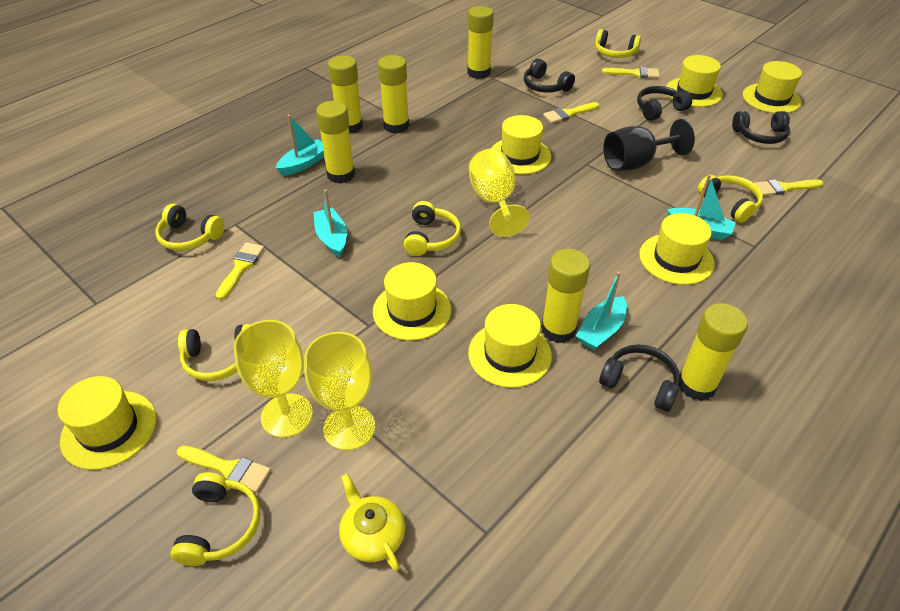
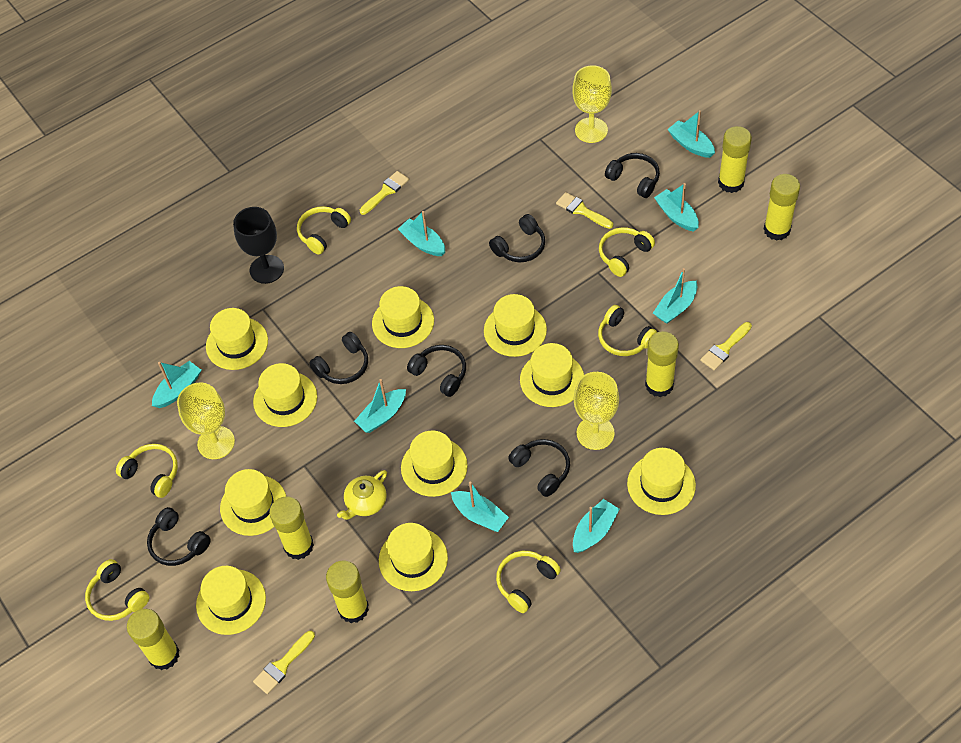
black headphones: [524,59,575,93] [599,345,680,412] [637,86,692,121] [732,111,790,144] = 4 -> [147,507,211,566] [309,332,368,384] [407,345,466,397] [489,214,545,262] [508,439,570,497] [605,153,660,198] = 6
turquoise boat: [276,115,324,176] [313,190,347,257] [576,271,627,350] [667,174,736,240] = 4 -> [152,361,201,408] [354,379,406,433] [398,211,445,256] [451,481,509,532] [573,499,619,553] [653,268,697,324] [654,183,699,232] [668,110,715,158] = 8
yellow brush: [177,445,271,493] [216,242,264,300] [543,102,599,123] [602,67,660,78] [754,179,823,196] = 5 -> [253,631,315,694] [360,171,409,215] [556,192,613,229] [700,322,752,370] = 4
yellow hat: [57,376,156,470] [373,262,451,340] [468,304,552,388] [491,115,551,175] [639,213,714,285] [666,55,723,107] [743,61,802,113] = 7 -> [196,566,266,635] [206,308,268,370] [220,469,286,536] [253,363,317,427] [372,286,434,348] [379,523,448,591] [401,430,468,497] [484,294,547,357] [520,343,584,407] [627,448,696,515] = 10

